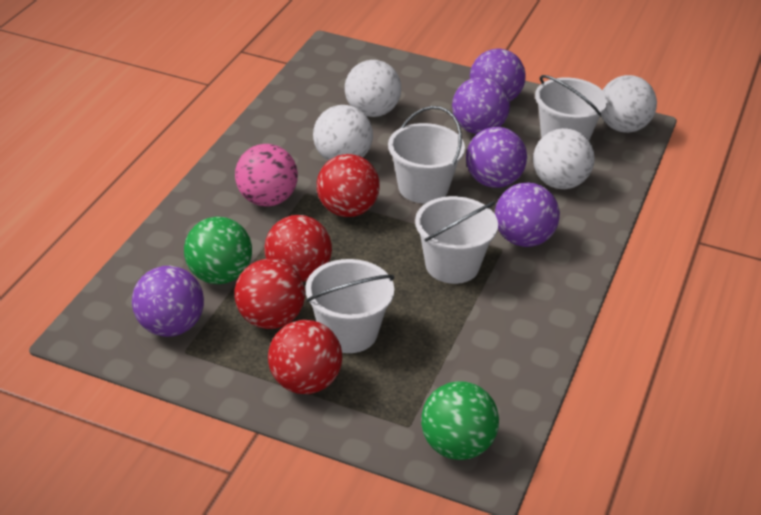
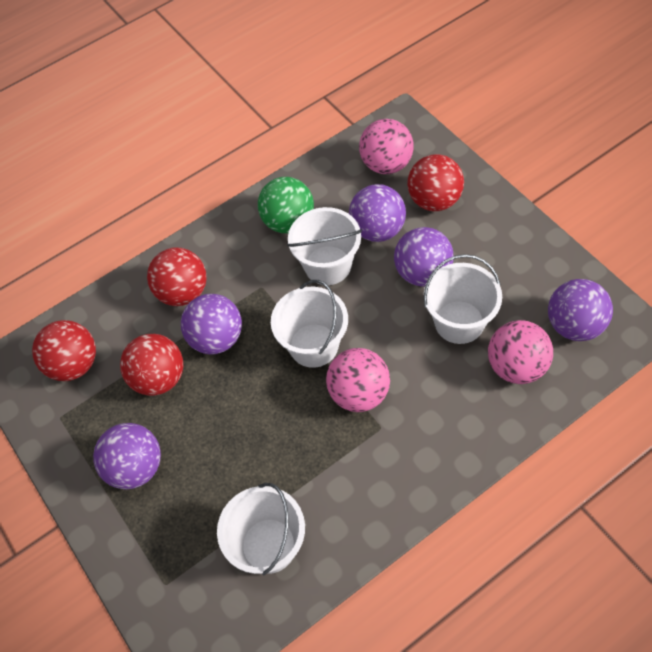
green ball: [184,216,252,284] [421,381,499,460] = 2 -> [258,177,314,233] = 1
pink ball: [235,144,298,207] = 1 -> [326,348,390,412] [359,119,414,174] [488,320,553,384] = 3
white ball: [313,105,373,161] [345,60,401,117] [533,128,595,189] [601,75,657,133] = 4 -> none = 0

